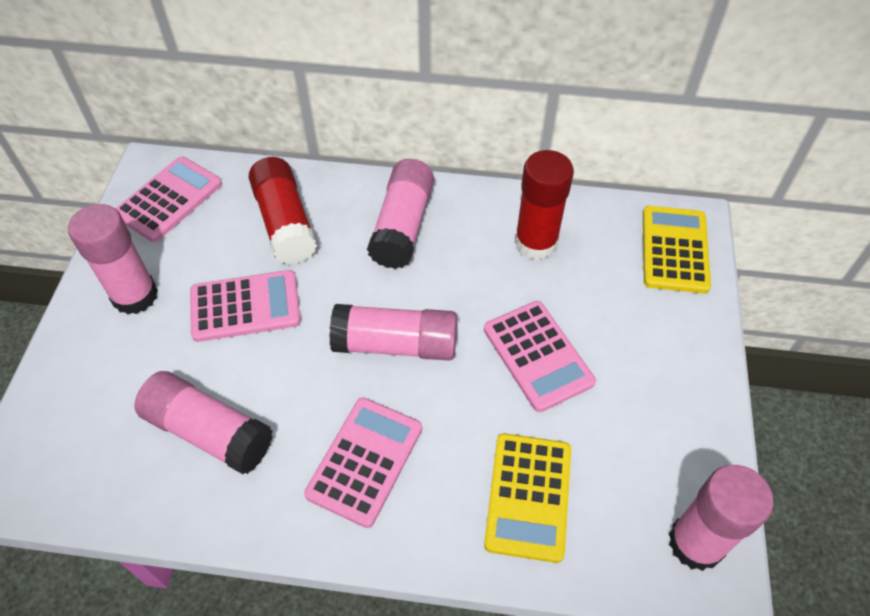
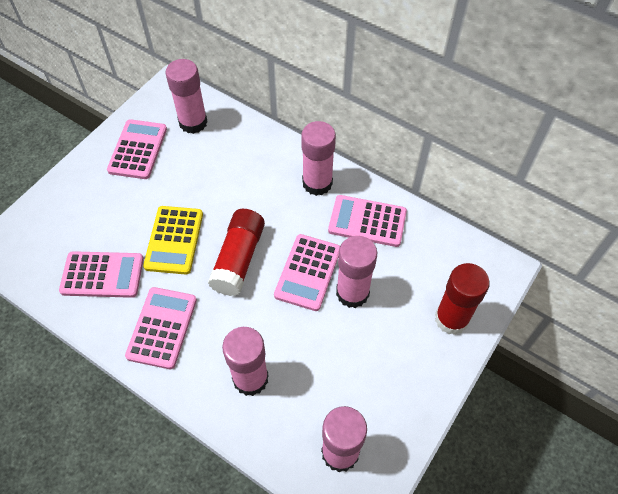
pink calculator: [115,156,222,242] [190,270,301,342] [304,397,422,528] [484,301,596,412] = 4 -> [59,251,144,298] [107,119,167,179] [125,287,197,369] [274,234,340,311] [328,195,407,247] = 5
yellow calculator: [484,433,571,563] [643,206,711,294] = 2 -> [143,206,203,275] = 1

